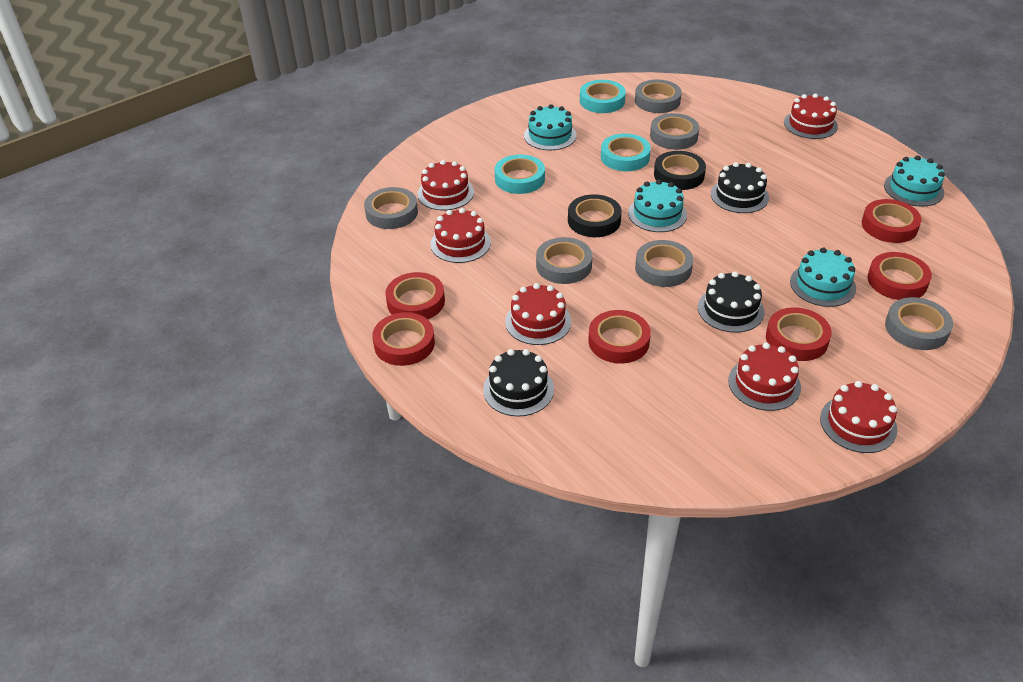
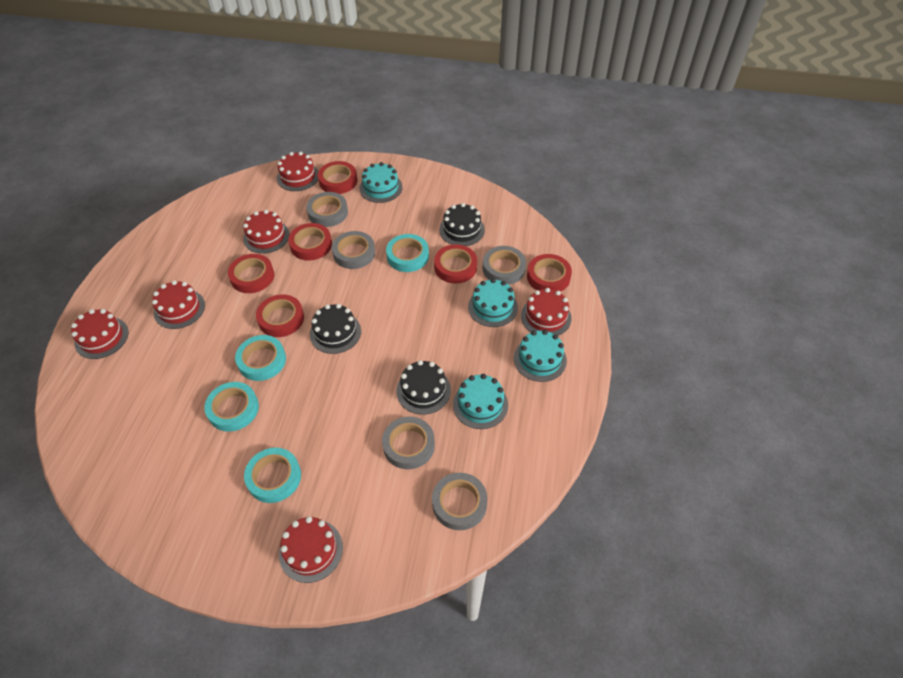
black tape: [568,194,622,237] [654,151,706,190] = 2 -> none = 0
grey tape: [364,187,418,229] [536,237,593,284] [635,80,682,113] [635,240,693,287] [650,113,699,150] [885,297,953,350] = 6 -> [306,192,348,227] [332,231,375,269] [382,416,435,469] [432,473,488,530] [483,246,526,285] = 5
turquoise tape: [494,154,545,194] [580,80,626,113] [601,134,651,171] = 3 -> [204,382,259,432] [235,335,286,381] [244,448,301,503] [386,234,429,272] = 4

